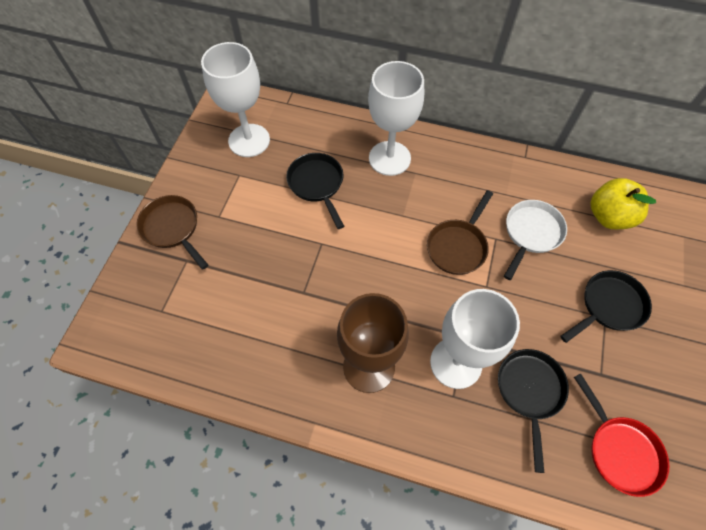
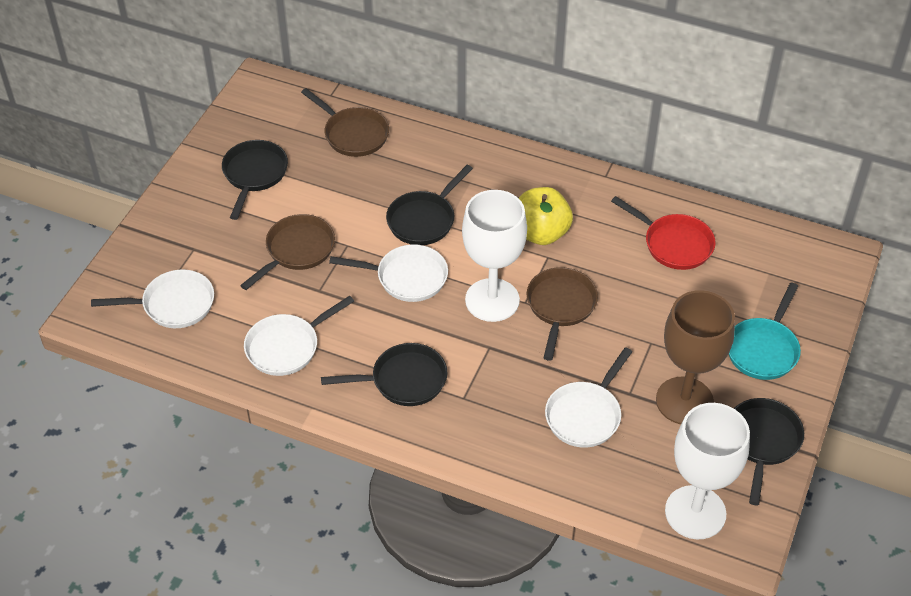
black pan: [286,153,344,229] [498,349,569,473] [560,270,652,343] = 3 -> [222,140,288,220] [321,343,447,406] [386,165,473,245] [734,398,804,505] = 4
brown pan: [136,195,208,270] [427,190,493,275] = 2 -> [240,214,335,290] [301,88,389,157] [527,267,598,361] = 3
turquoise pan: none = 0 -> [729,283,801,380] = 1
white goblet: [201,42,270,157] [368,61,424,176] [430,289,520,389] = 3 -> [462,190,527,322] [665,403,750,539] = 2
white pan: [504,200,567,280] = 1 -> [91,270,214,328] [244,296,354,376] [329,244,448,302] [545,347,632,448] = 4

